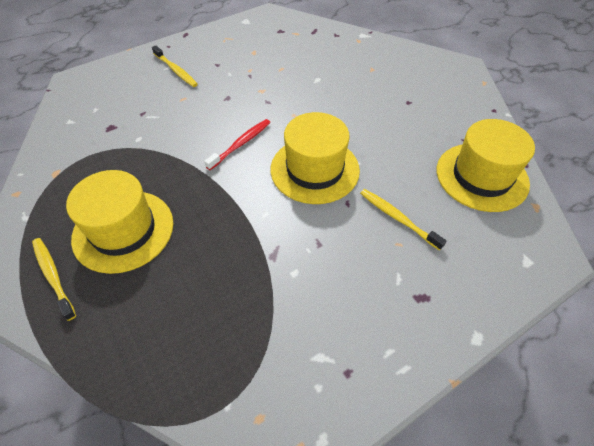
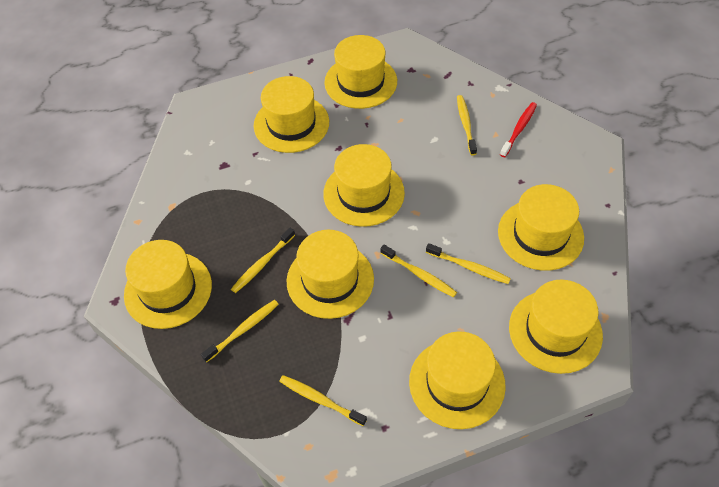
yellow hat: [66,170,173,274] [271,112,360,204] [437,119,535,212] = 3 -> [124,240,212,329] [254,76,329,153] [287,230,374,319] [323,144,405,227] [324,35,397,109] [409,331,506,429] [498,184,584,271] [509,280,603,374] = 8
yellow toothbrush: [32,238,76,321] [152,45,198,87] [360,189,446,251] = 3 -> [201,300,279,362] [231,228,295,293] [279,375,367,426] [380,245,457,298] [426,243,511,284] [457,95,477,156] = 6

